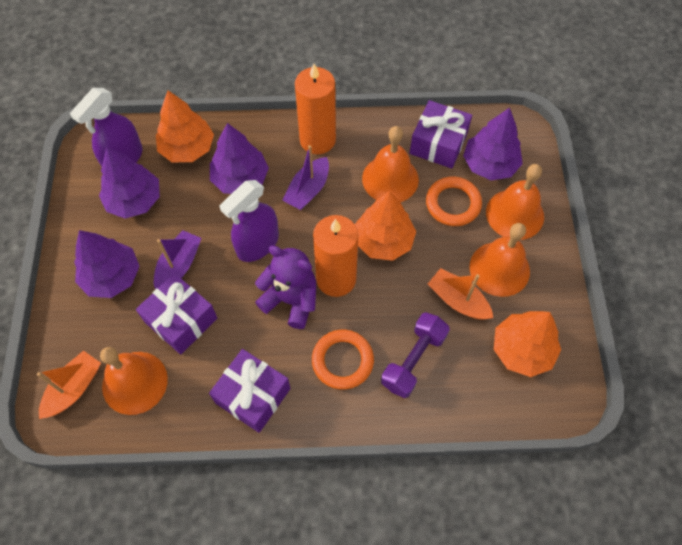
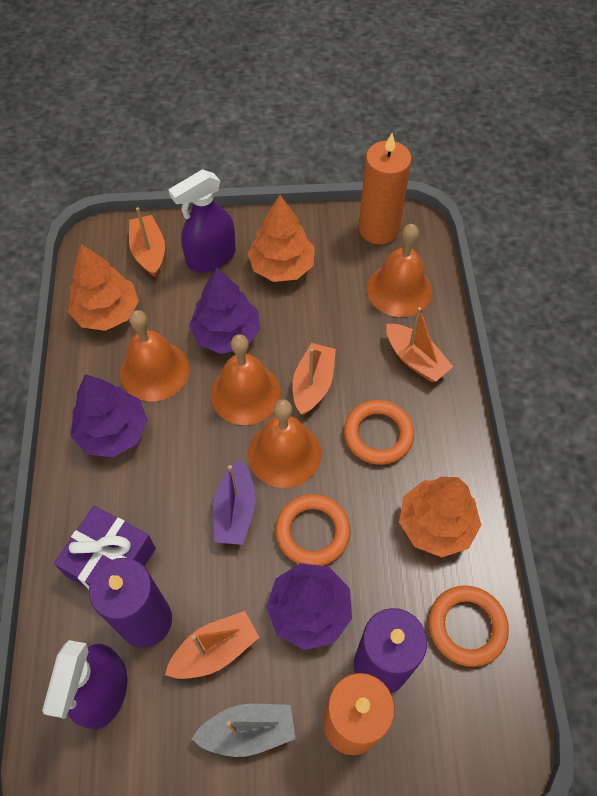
grey boat: none = 0 -> [192,704,296,757] = 1
orange boat: [37,350,101,419] [428,268,493,320] = 2 -> [129,207,165,277] [165,611,259,679] [292,343,336,415] [386,307,453,382] = 4
orange ring: [312,330,374,390] [426,177,482,226] = 2 -> [275,494,351,566] [344,400,414,465] [429,585,509,667] = 3
purple boat: [154,230,201,289] [282,145,329,210] = 2 -> [213,460,255,545] = 1
purple candle: none = 0 -> [89,558,172,648] [354,608,427,693] = 2
purple dumbbell: [381,312,450,398] = 1 -> none = 0
purple gift: [136,273,217,355] [209,349,290,433] [410,100,472,169] = 3 -> [54,506,156,590] = 1
purple teddy bear: [255,246,316,329] = 1 -> none = 0
purple tree: [74,230,140,298] [99,147,160,219] [210,123,269,194] [463,108,523,181] = 4 -> [71,374,148,457] [189,267,260,354] [266,563,352,650] = 3

